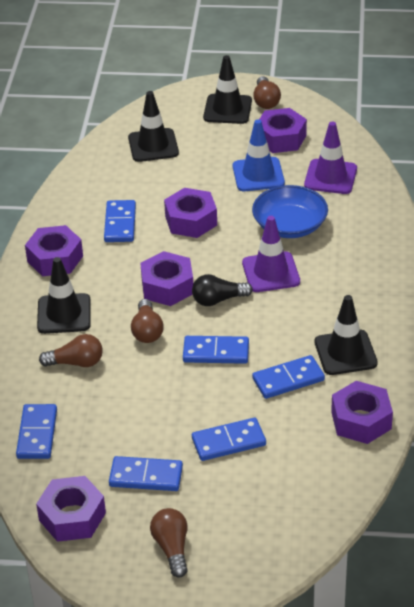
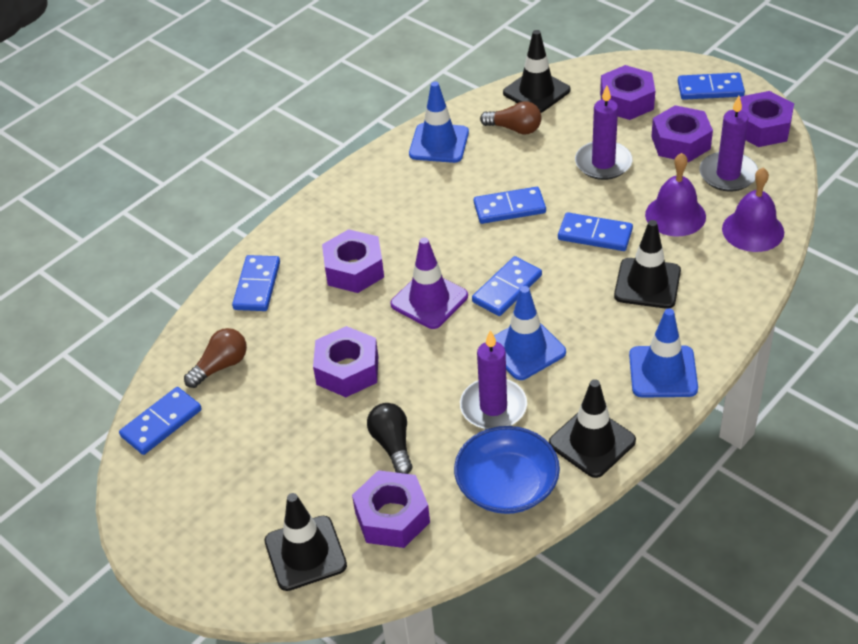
blue traffic cone: [233,119,285,191] = 1 -> [409,82,469,163] [494,286,566,380] [629,309,698,398] = 3
brown light bulb: [39,334,103,367] [131,299,164,343] [150,508,188,578] [253,76,281,109] = 4 -> [184,328,247,388] [480,101,541,135] = 2
purple bell: none = 0 -> [645,153,706,237] [722,168,784,252] = 2
purple candle: none = 0 -> [460,330,527,429] [575,85,632,180] [699,96,758,192] = 3
purple traffic cone: [242,216,300,292] [304,122,357,194] = 2 -> [390,238,468,329] = 1

